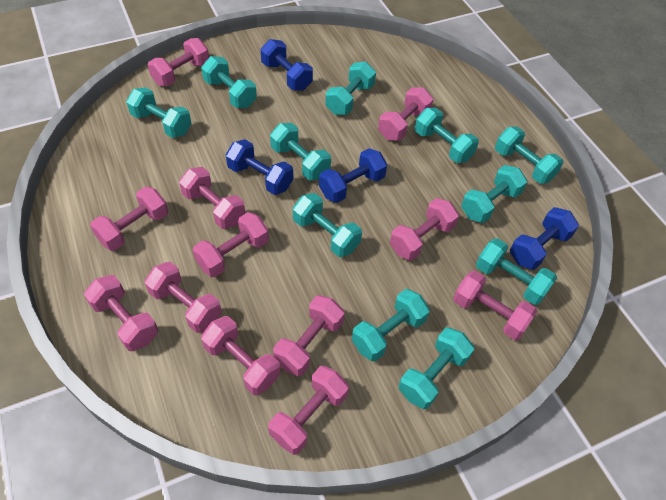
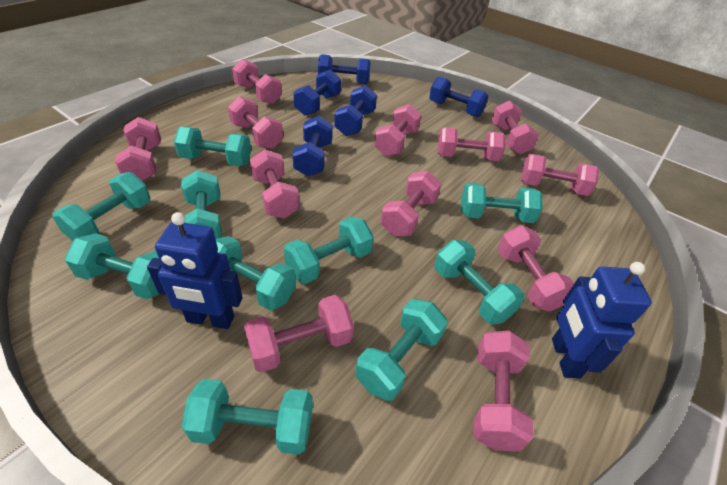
blue dumbbell: [226,139,293,195] [261,39,313,91] [319,148,387,203] [510,207,579,270] = 4 -> [292,116,333,177] [293,69,341,115] [318,54,371,84] [334,85,377,136] [429,76,489,117] = 5
blue robot: none = 0 -> [147,212,242,329] [552,262,652,379] = 2
turquoise dumbbell: [126,87,192,138] [201,56,257,108] [270,123,331,180] [293,193,362,257] [325,62,376,115] [352,289,430,361] [399,328,474,409] [415,108,479,163] [461,165,527,223] [476,238,557,305] [495,127,564,184] = 11 -> [52,172,150,241] [65,233,159,299] [174,127,251,166] [181,170,222,239] [181,379,313,455] [216,236,296,311] [284,217,374,284] [355,299,448,401] [435,240,525,325] [461,183,543,223] = 10

